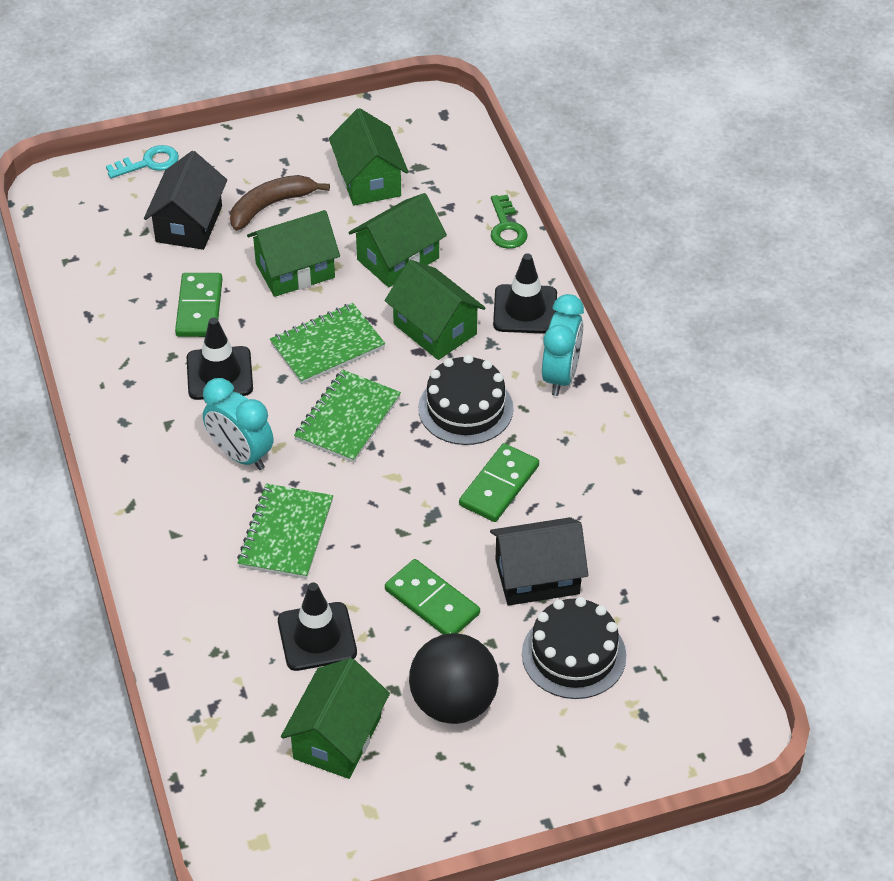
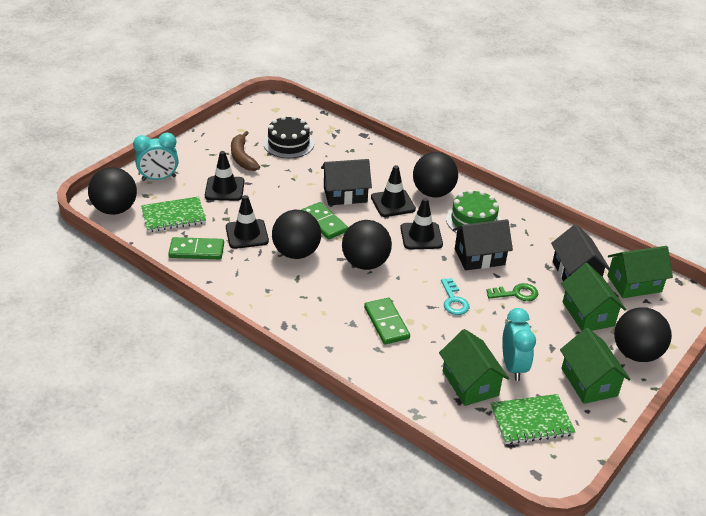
black ball: [409,633,499,724] = 1 -> [88,167,137,215] [272,210,321,259] [342,220,392,270] [413,152,458,198] [614,307,672,362] = 5
black cake: [418,354,513,445] [522,597,626,699] = 2 -> [263,116,314,158] = 1
black house: [144,151,227,250] [490,517,588,606] = 2 -> [321,159,372,205] [453,219,513,270] [551,224,611,281] = 3
black traffic cone: [187,318,253,400] [278,582,357,671] [493,253,557,334] = 3 -> [205,151,245,201] [226,195,269,249] [371,165,416,217] [400,198,443,249] = 4
green cake: none = 0 -> [446,189,501,233] = 1
green house: [247,210,340,297] [281,658,390,779] [329,108,409,206] [348,193,447,287] [385,260,486,360] = 5 -> [439,329,509,406] [560,328,631,404] [561,263,626,331] [607,246,673,298] = 4
green notebook: [237,484,333,579] [270,303,385,384] [294,369,401,463] = 3 -> [141,196,206,232] [490,394,576,445] = 2

